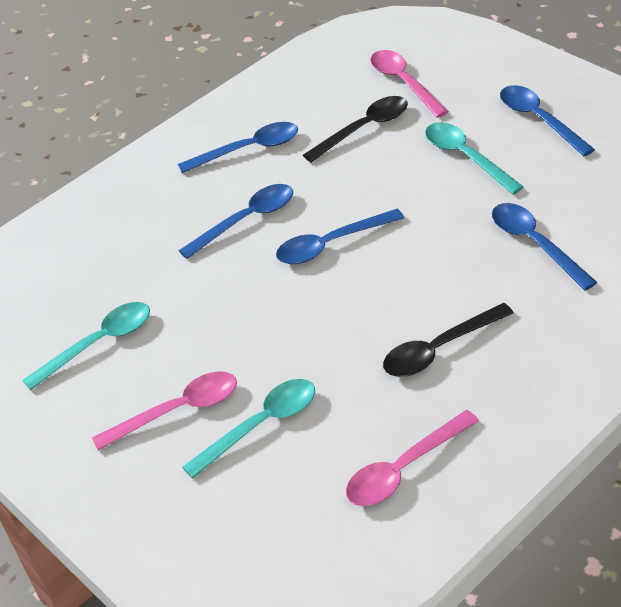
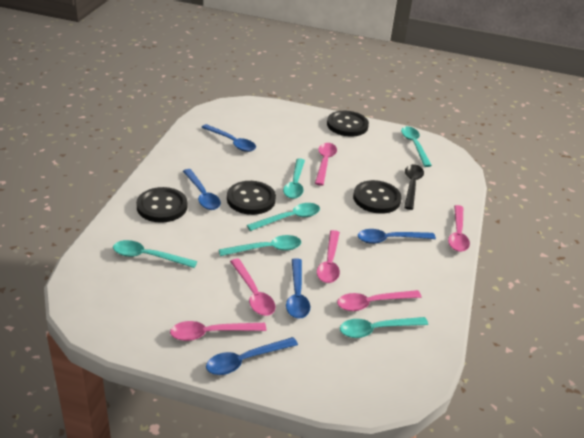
black button: none = 0 -> [136,187,188,223] [227,181,276,215] [327,111,369,137] [353,180,402,214] = 4
black spoon: [303,96,408,162] [383,303,513,377] = 2 -> [404,164,424,210] = 1
pink spoon: [92,371,237,450] [346,410,479,506] [370,50,449,118] = 3 -> [170,321,266,341] [230,259,276,316] [315,143,337,186] [317,230,340,283] [337,290,422,311] [448,205,470,252] = 6
turquoise spoon: [22,302,150,390] [182,379,315,479] [425,122,524,195] = 3 -> [113,240,197,268] [219,235,301,256] [247,203,320,231] [283,158,305,199] [340,317,428,338] [401,126,432,167] = 6

